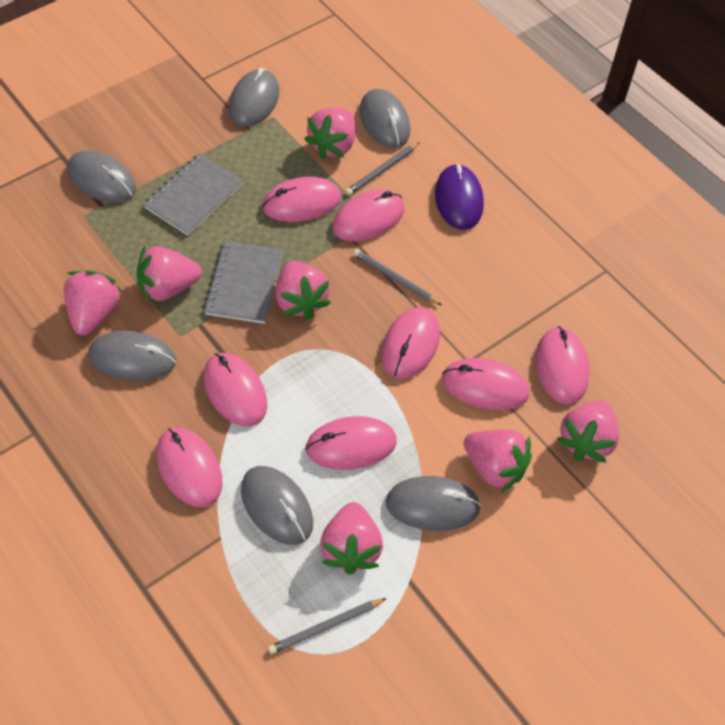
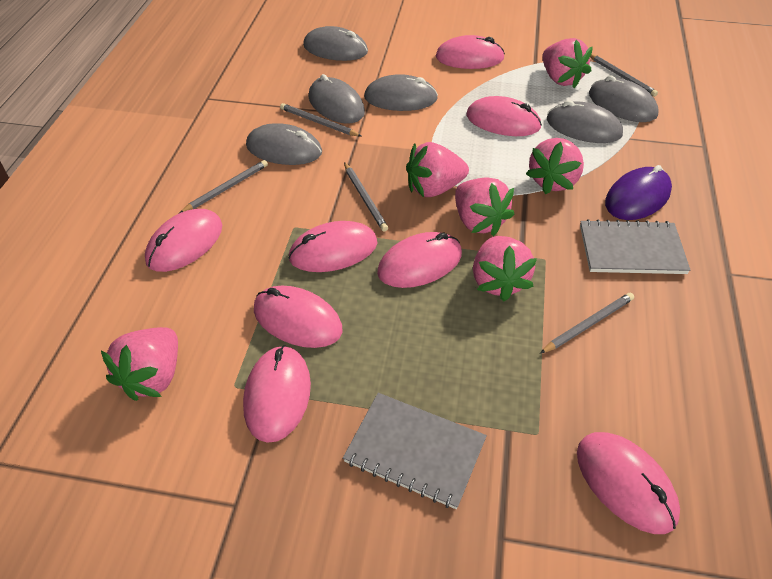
grey pencil: [268,598,387,654] [346,142,420,195] [353,249,442,305] = 3 -> [180,160,268,213] [280,103,361,136] [344,162,388,232] [540,293,634,353] [590,54,658,97] = 5
pink strawberry: [64,270,122,336] [137,246,202,303] [276,261,331,320] [304,108,355,159] [320,502,383,575] [464,430,532,493] [557,400,619,463] = 7 -> [101,327,178,401] [406,142,469,197] [455,178,515,236] [473,236,537,301] [526,138,584,194] [542,38,593,88] = 6

